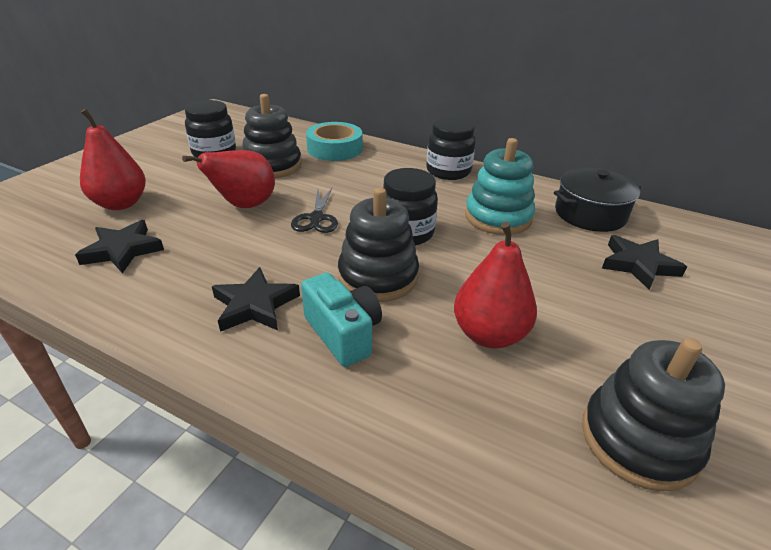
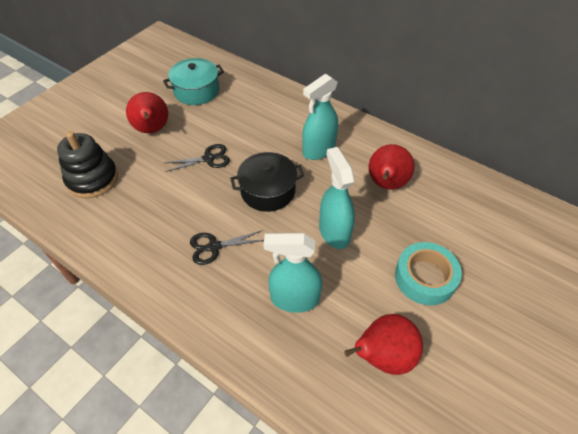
black jar: [185,100,236,157] [384,168,438,246] [427,117,476,180] = 3 -> none = 0
black scissors: [291,188,338,233] = 1 -> [165,144,230,172] [190,231,264,265] = 2
black stacking toy: [242,94,302,178] [338,188,419,302] [582,338,725,492] = 3 -> [57,131,118,198] = 1
black star: [75,220,164,273] [212,267,300,332] [602,235,687,290] = 3 -> none = 0
turquoise camera: [301,273,382,367] = 1 -> none = 0
turquoise pot: none = 0 -> [163,58,224,105] = 1
turquoise spray bottle: none = 0 -> [264,233,322,313] [302,74,338,160] [319,147,355,249] = 3
turquoise stacking toy: [465,138,535,235] = 1 -> none = 0

